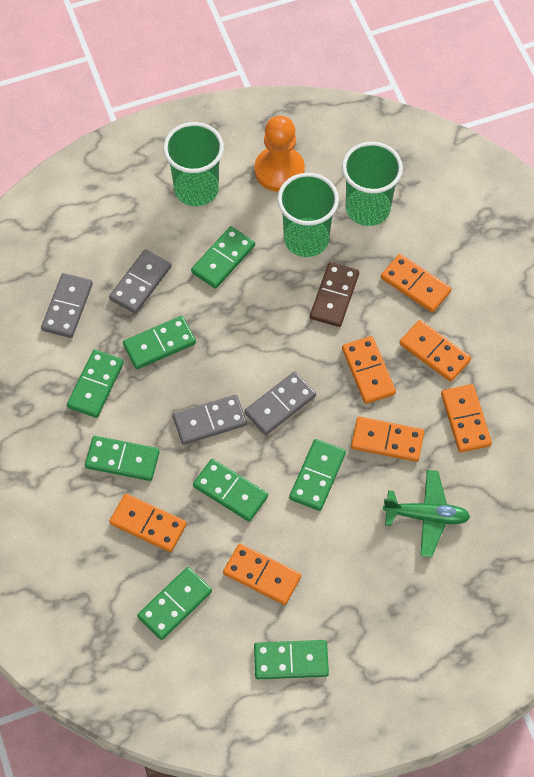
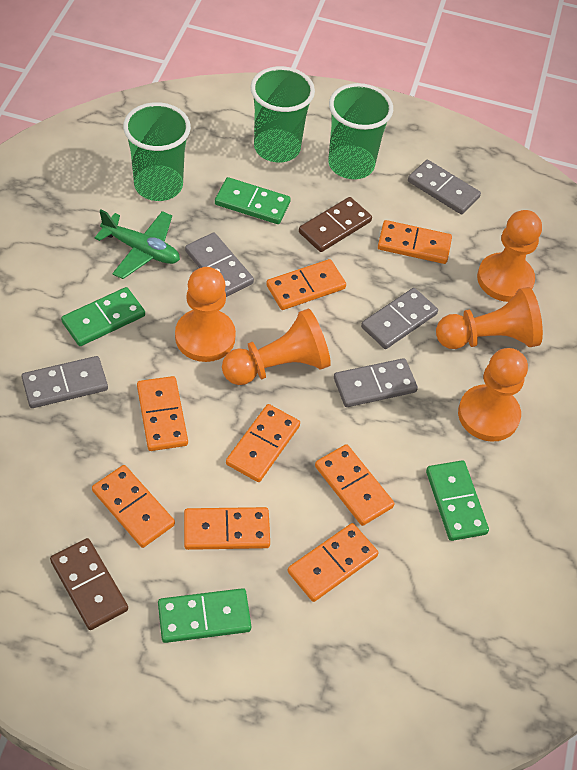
brown domino: [310,262,359,327] = 1 -> [50,538,128,630] [299,197,372,252] = 2
green domino: [67,349,124,418] [85,436,160,481] [123,316,196,369] [137,567,212,640] [191,226,255,289] [193,459,268,522] [254,640,329,679] [289,439,346,511] = 8 -> [61,287,145,346] [158,588,252,643] [215,177,291,224] [426,460,489,541] = 4
grey domino: [41,273,93,338] [109,249,171,314] [173,395,247,445] [244,372,316,435] = 4 -> [21,356,108,408] [185,233,254,297] [334,358,418,407] [361,288,438,349] [408,160,481,214] = 5
orange domino: [109,494,187,552] [223,543,301,605] [342,336,396,404] [351,417,424,462] [381,254,451,313] [399,320,471,382] [441,384,492,453] = 7 -> [92,465,175,548] [137,376,188,451] [184,507,270,550] [226,404,300,482] [266,259,346,310] [288,523,379,602] [315,444,395,526] [378,220,452,264] = 8
orange pawn: [255,116,305,192] = 1 -> [175,267,236,362] [222,309,331,385] [436,287,543,349] [458,348,528,442] [477,210,542,302] = 5

